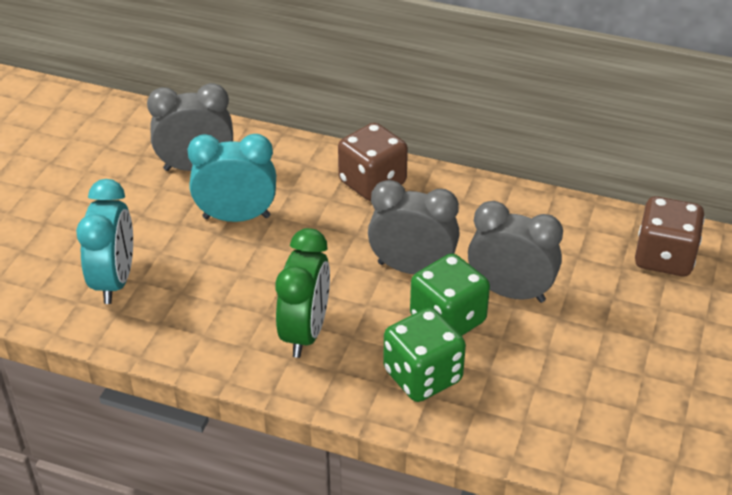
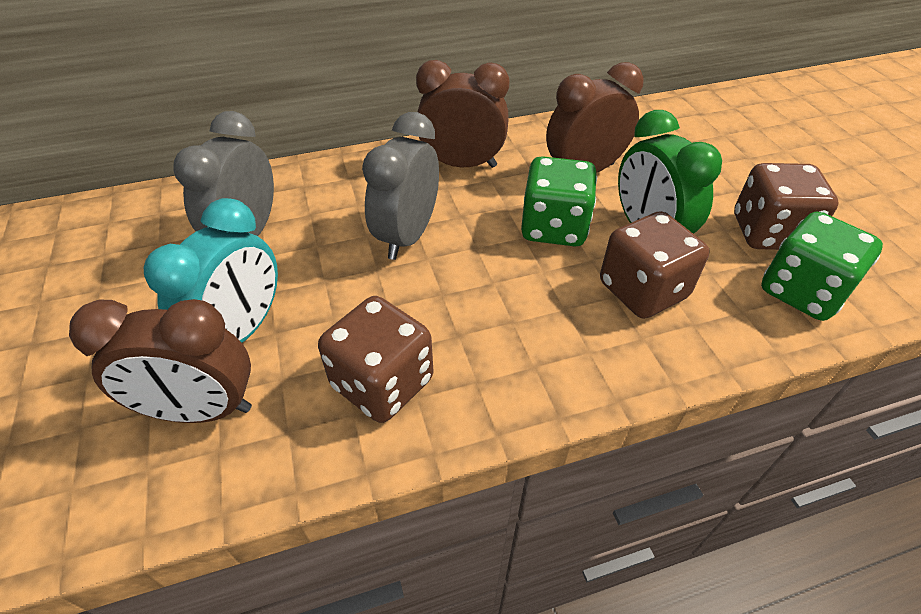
brown clock: none = 0 -> [69,299,252,423] [416,60,510,168] [546,62,644,173] = 3
brown dice: [338,123,408,201] [635,196,705,276] = 2 -> [318,296,433,423] [600,211,710,319] [734,163,838,250] = 3
grey clock: [147,83,233,171] [368,180,460,274] [468,201,563,303] = 3 -> [173,111,274,236] [362,112,439,260] = 2
turquoise clock: [76,179,133,304] [187,134,276,222] = 2 -> [144,198,278,343] = 1

